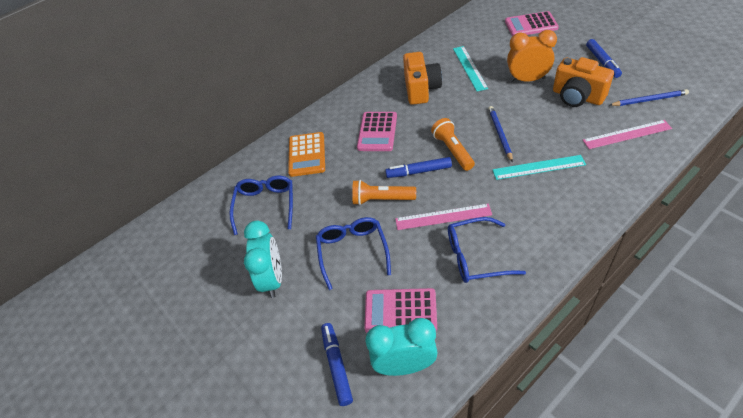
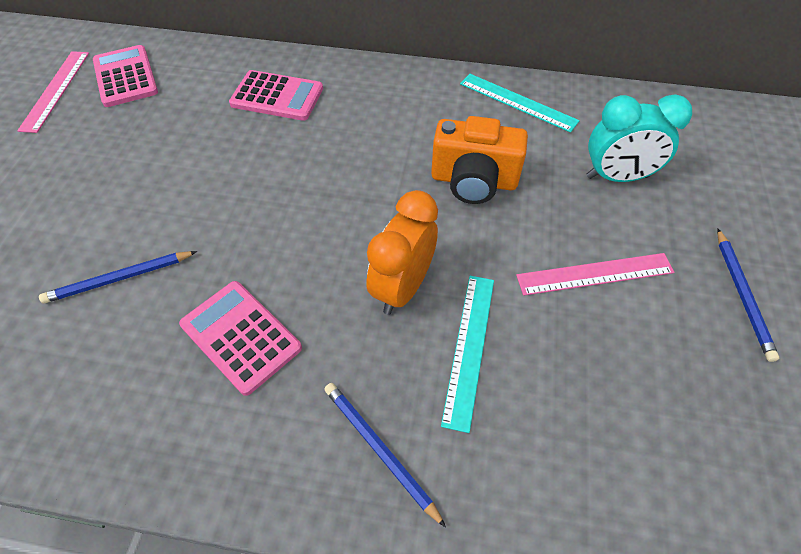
blue glasses: [229,176,293,235] [316,217,391,290] [448,217,526,283] = 3 -> none = 0
blue marker: [321,323,353,406] [385,157,452,178] [586,39,622,78] = 3 -> none = 0
blue pencil: [488,106,513,162] [610,89,689,106] = 2 -> [39,251,197,304] [324,383,446,527] [717,229,779,362] = 3
orange calculator: [288,132,325,177] = 1 -> none = 0
orange camera: [403,52,442,105] [553,57,614,107] = 2 -> [431,116,528,204] = 1
orange flashlight: [352,180,416,205] [431,118,475,171] = 2 -> none = 0
turquoise clock: [244,220,282,298] [366,318,438,376] = 2 -> [586,95,692,182] = 1

